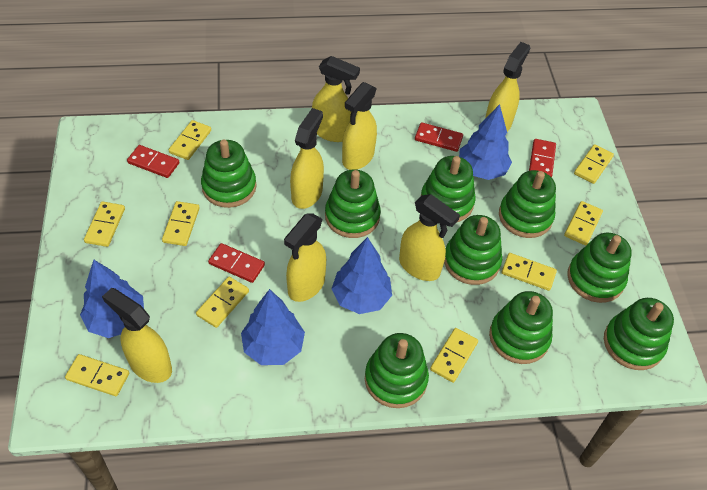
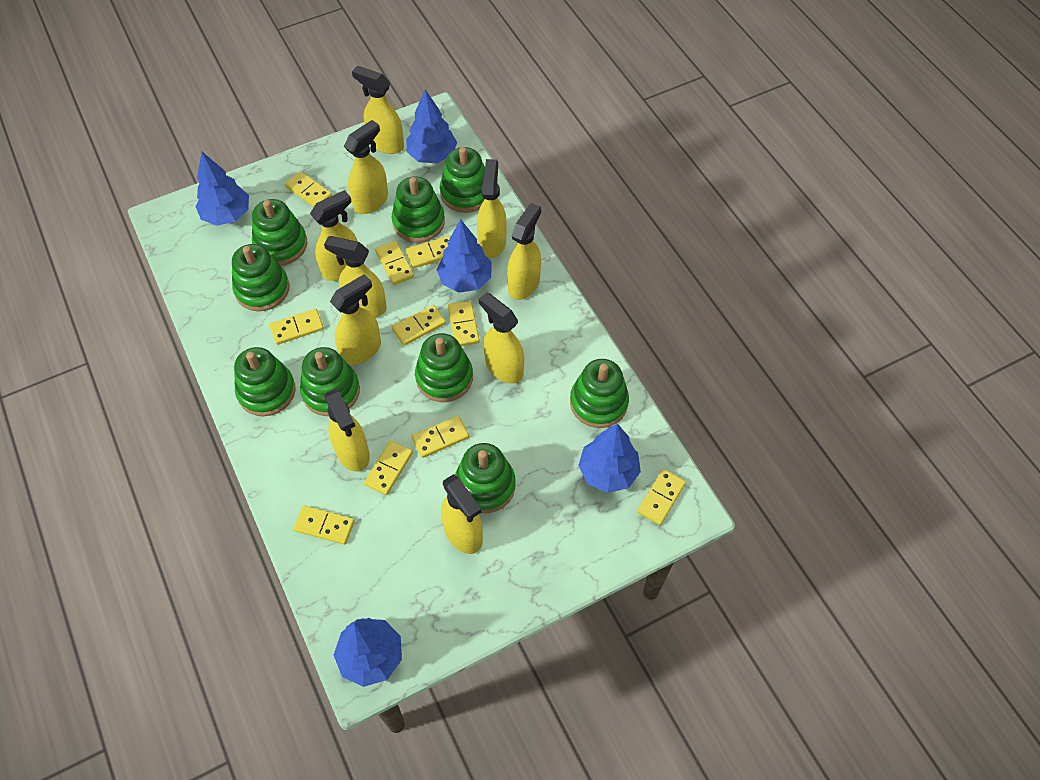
blue tree: [80,260,144,338] [241,289,305,365] [331,237,392,314] [459,104,512,180] = 4 -> [195,152,249,226] [334,618,402,687] [406,90,457,163] [436,219,492,293] [578,423,641,493] = 5
red domino: [127,145,180,178] [208,243,265,283] [415,122,463,152] [529,139,556,177] = 4 -> none = 0
yellow domino: [65,354,129,396] [84,202,125,247] [162,201,200,246] [169,120,211,160] [196,277,249,328] [430,328,478,383] [502,253,557,291] [564,201,603,245] [574,144,614,184] = 9 -> [270,309,324,345] [285,171,332,207] [294,505,355,545] [364,440,413,495] [375,241,415,285] [392,305,446,346] [406,236,450,268] [411,416,469,458] [448,301,480,346] [637,469,686,525] = 10
yellow spray bottle: [102,288,172,383] [284,213,326,302] [290,108,324,209] [312,56,360,142] [342,82,377,170] [399,194,460,281] [485,42,530,132] = 7 -> [310,190,358,281] [324,236,387,317] [324,389,370,472] [330,274,381,365] [344,120,388,214] [352,66,404,154] [441,474,483,554] [477,159,507,258] [479,292,524,383] [507,203,541,300] = 10

